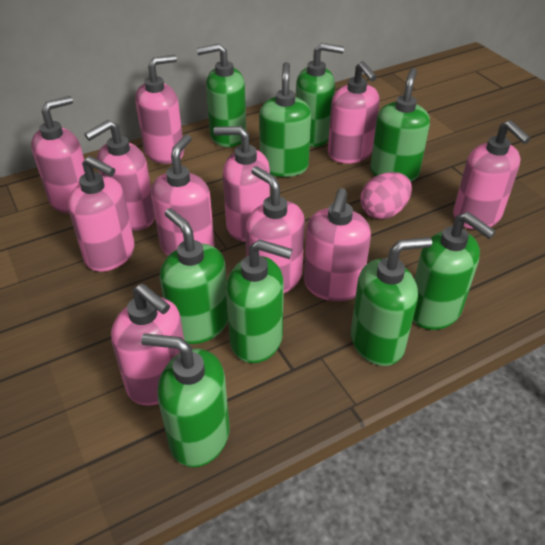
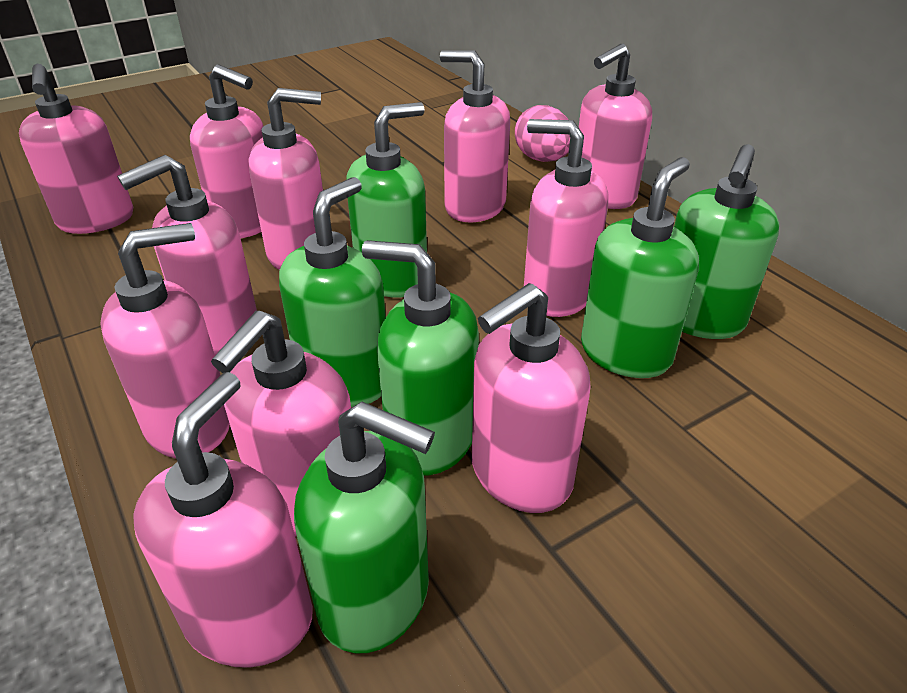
green soap dispenser: [141,333,230,467] [160,208,228,344] [197,43,246,147] [226,239,293,363] [259,62,311,177] [296,43,344,147] [351,237,432,366] [370,68,430,182] [413,212,496,330] = 9 -> [279,177,386,407] [294,402,435,654] [346,102,427,298] [362,240,479,475] [581,157,699,378] [674,144,779,339] = 6

